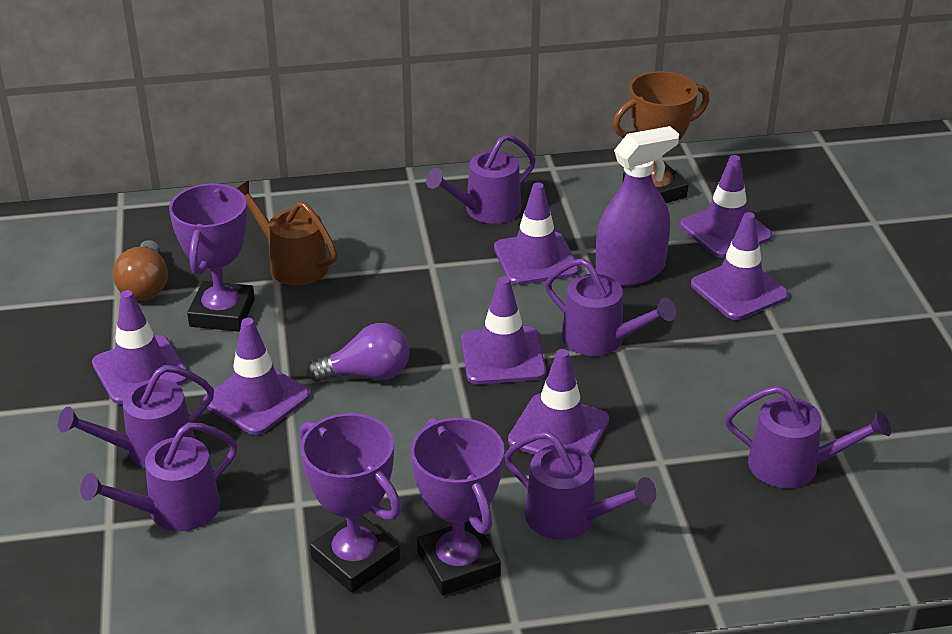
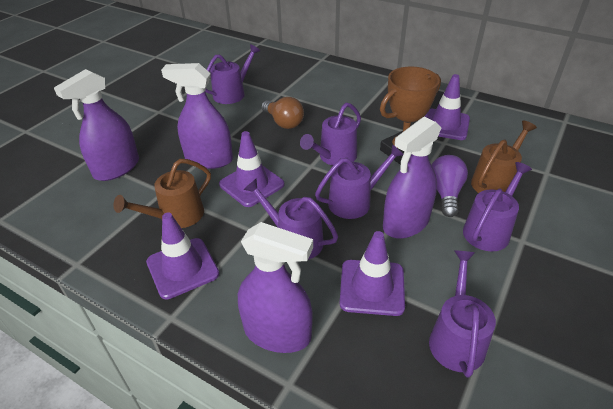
brown watering can: [236,181,337,286] = 1 -> [113,159,211,228] [471,121,537,193] = 2
purple spray bottle: [596,126,679,287] = 1 -> [54,69,139,181] [161,63,233,169] [238,222,313,353] [383,116,441,239] = 4
purple traffic cone: [92,290,189,404] [203,318,310,435] [461,276,546,384] [494,182,579,285] [508,349,609,456] [680,155,772,258] [691,212,788,320] = 7 -> [146,213,219,299] [219,131,284,207] [340,231,405,316] [425,74,470,140] = 4
purple trophy: [169,184,255,332] [300,413,402,593] [411,418,504,595] = 3 -> none = 0

